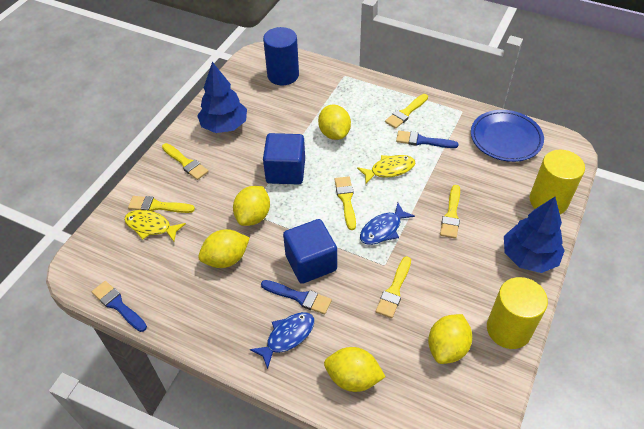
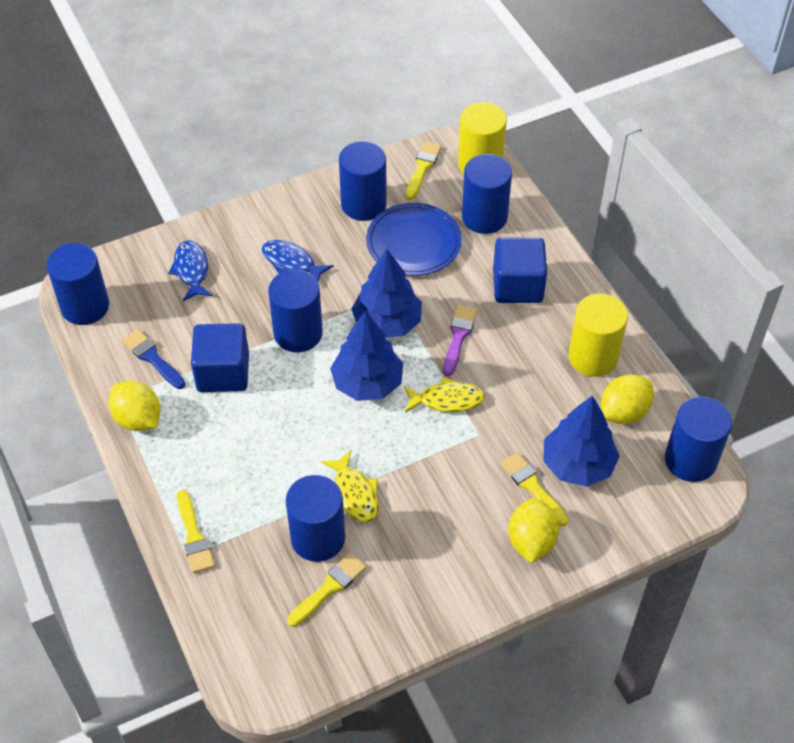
blue brush: [92,281,147,332] [261,280,332,314] [396,131,459,148] = 3 -> [122,329,185,389] = 1
blue cylinder: [263,27,299,85] = 1 -> [46,243,109,325] [268,270,323,352] [286,475,345,562] [339,141,387,221] [462,154,512,234] [665,397,732,482] = 6
blue tree: [197,62,247,133] [504,197,565,273] = 2 -> [330,311,403,401] [351,249,422,338] [543,395,620,487] = 3
purple brush: none = 0 -> [443,305,477,376] = 1
yellow brush: [128,196,195,213] [162,143,209,180] [335,176,356,230] [376,256,411,318] [385,94,428,129] [440,185,460,239] = 6 -> [177,490,215,573] [287,553,366,627] [405,141,442,200] [501,452,569,526] = 4
yellow lemon: [198,229,250,268] [233,186,270,226] [318,105,351,140] [324,347,386,392] [428,314,472,364] = 5 -> [109,381,160,431] [508,498,559,563] [601,374,654,424] = 3

